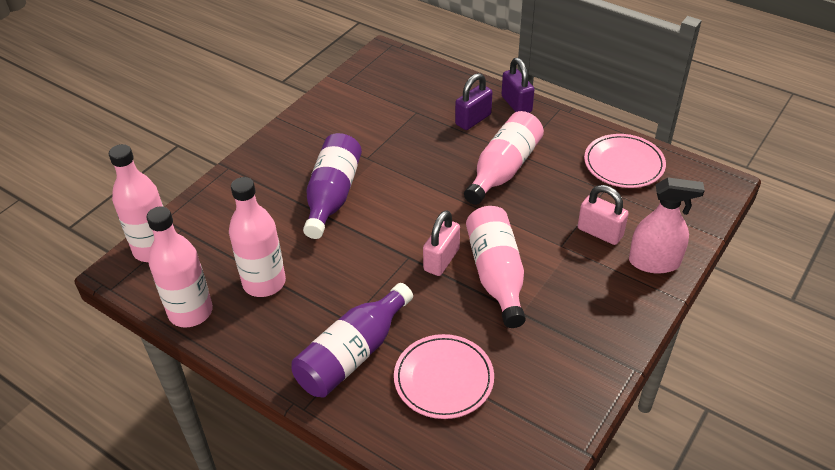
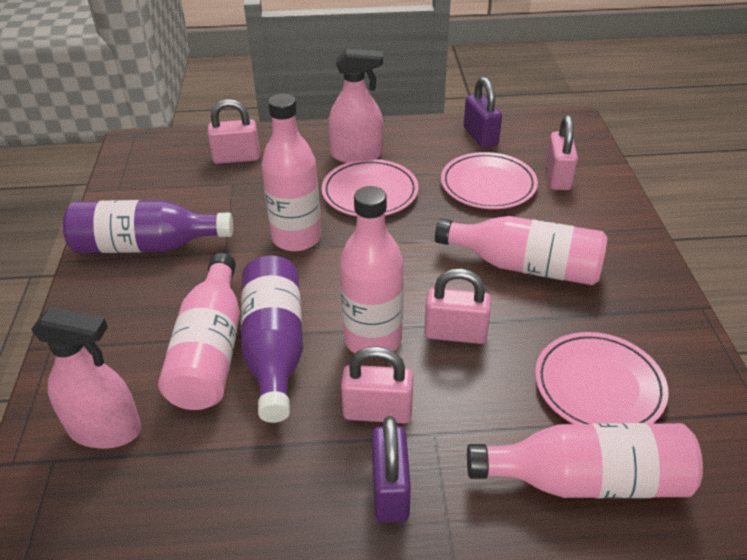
pink padlock: [423,210,460,276] [578,185,629,245] = 2 -> [207,99,260,164] [341,346,413,424] [424,268,491,344] [546,115,578,190] = 4
pink plate: [394,334,494,419] [584,134,666,188] = 2 -> [322,159,419,216] [441,152,538,209] [535,332,669,424] = 3
pink spray bottle: [629,178,705,273] = 1 -> [31,307,141,449] [328,48,383,163] = 2

